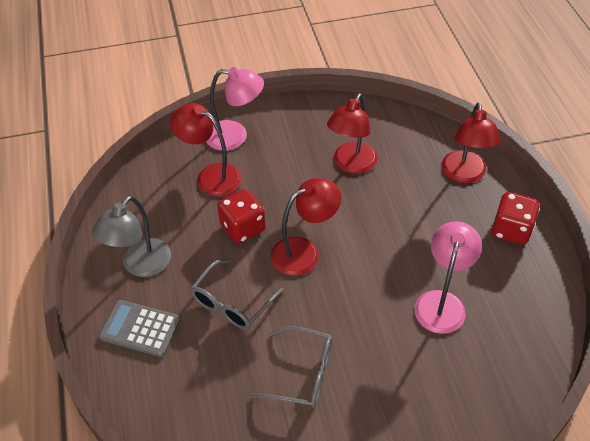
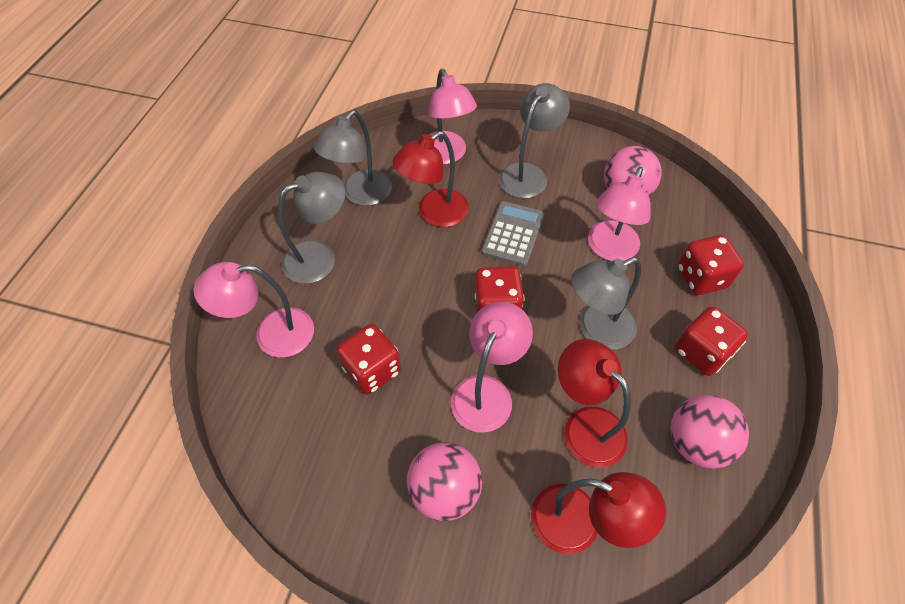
grey glasses: [190,258,284,330] [250,326,332,408] = 2 -> none = 0
grey lamp: [92,196,171,277] = 1 -> [278,172,346,284] [314,110,392,206] [499,83,570,198] [571,257,641,350] = 4
pink ball: none = 0 -> [407,442,482,521] [604,146,662,196] [670,395,749,469] = 3
pink lamp: [206,67,264,151] [414,221,482,334] = 2 -> [193,262,314,358] [428,69,477,164] [451,302,533,433] [588,167,651,261] = 4
red dice: [218,189,266,244] [492,192,540,245] = 2 -> [337,324,401,395] [474,266,524,313] [675,307,748,376] [678,235,744,295] = 4
red lamp: [170,103,242,197] [271,178,341,276] [327,93,377,174] [442,102,501,183] = 4 -> [393,131,469,227] [531,472,666,554] [558,339,631,468] = 3

